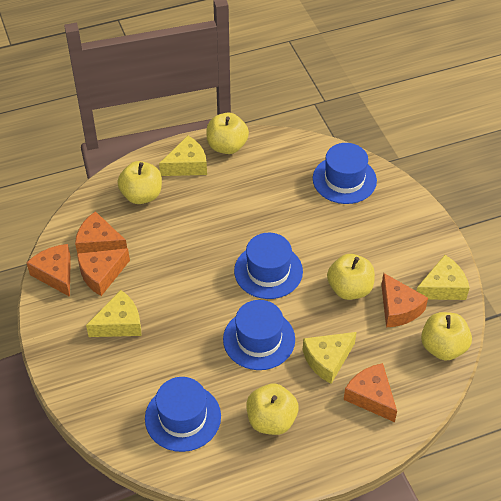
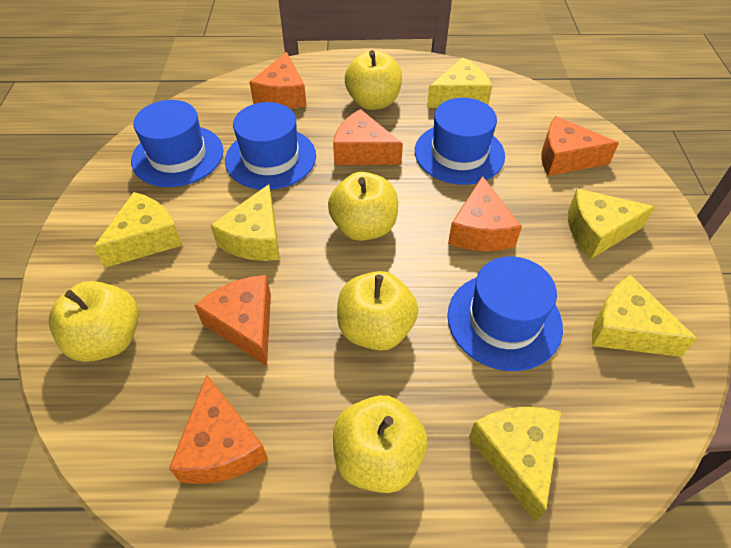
orange cheese: [27,244,71,297] [75,211,127,254] [77,248,130,296] [344,363,397,422] [381,273,428,327] = 5 -> [169,375,268,484] [195,275,271,366] [249,52,307,109] [333,109,403,165] [448,176,522,251] [541,116,619,176] = 6
yellow cheese: [86,290,142,337] [159,136,207,176] [303,332,356,384] [417,255,470,300] = 4 -> [93,192,183,268] [210,184,280,261] [427,58,492,108] [469,407,561,522] [568,189,655,259] [592,275,697,357] = 6

